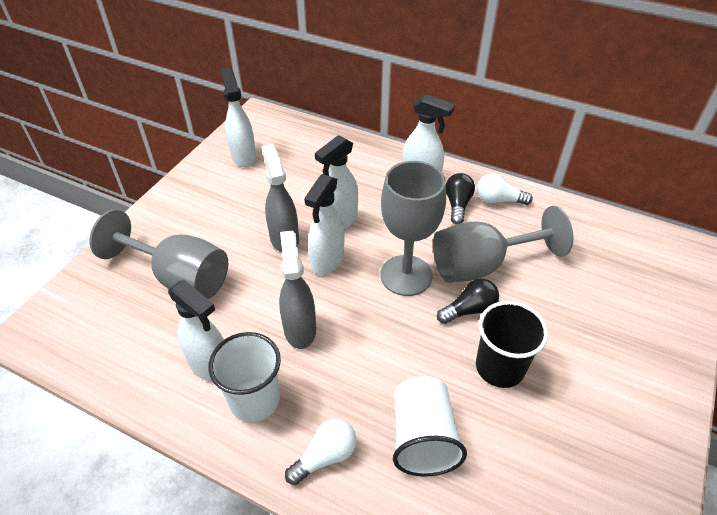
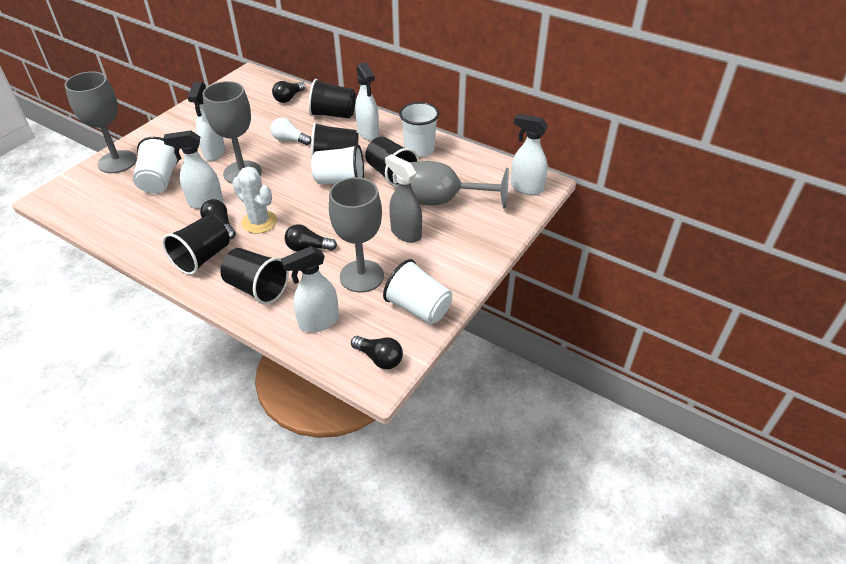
black cup: [476,301,548,388] = 1 -> [162,215,230,275] [220,248,289,305] [309,79,356,118] [311,122,359,159] [365,137,419,187] = 5
black light bulb: [437,278,499,324] [446,173,475,224] = 2 -> [200,199,236,239] [272,81,305,103] [284,224,337,251] [351,336,403,369] = 4
grey goblet: [90,209,228,299] [381,161,446,296] [433,206,573,283] = 3 -> [64,71,137,173] [203,81,262,184] [329,177,384,293] [410,161,509,209] = 4
grey spray bottle: [261,144,299,252] [279,230,316,349] = 2 -> [385,154,422,243] = 1
white cactus: none = 0 -> [232,167,277,233] = 1
white cup: [208,332,281,422] [393,376,467,477] = 2 -> [133,137,179,194] [311,144,364,184] [383,259,452,325] [399,102,439,157] = 4
white light bulb: [285,419,356,485] [477,174,533,205] = 2 -> [271,118,311,145] = 1

